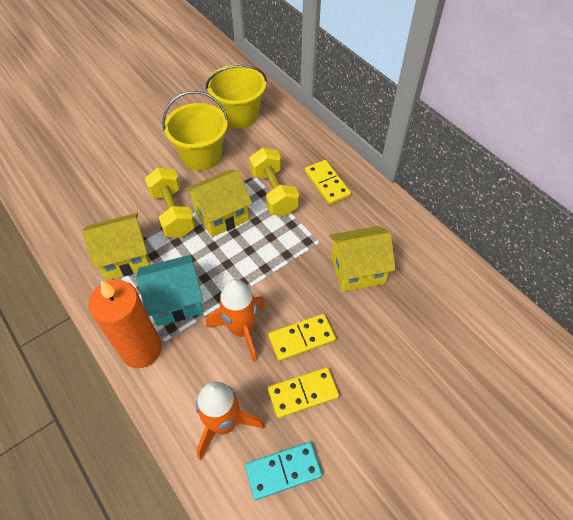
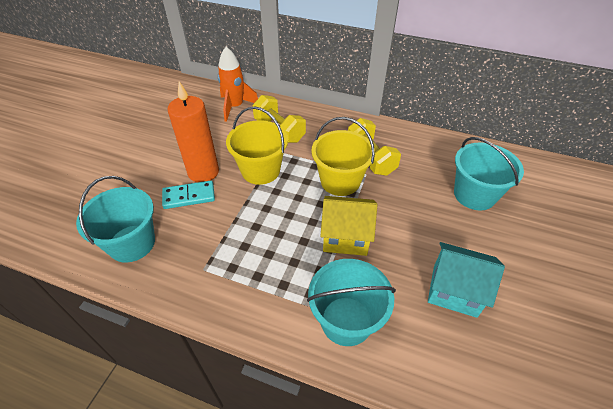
orange rocket: [196,382,264,460] [206,279,266,362] = 2 -> [218,47,258,122] = 1
turquoise bucket: none = 0 -> [76,176,155,263] [307,259,396,346] [454,137,524,210] = 3
yellow domino: [268,314,336,361] [268,367,339,418] [305,160,351,205] = 3 -> none = 0
yellow house: [82,213,150,281] [186,170,252,237] [329,226,396,292] = 3 -> [320,196,377,256] = 1

